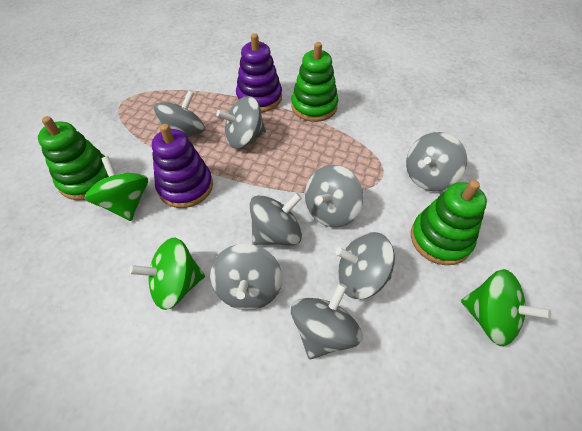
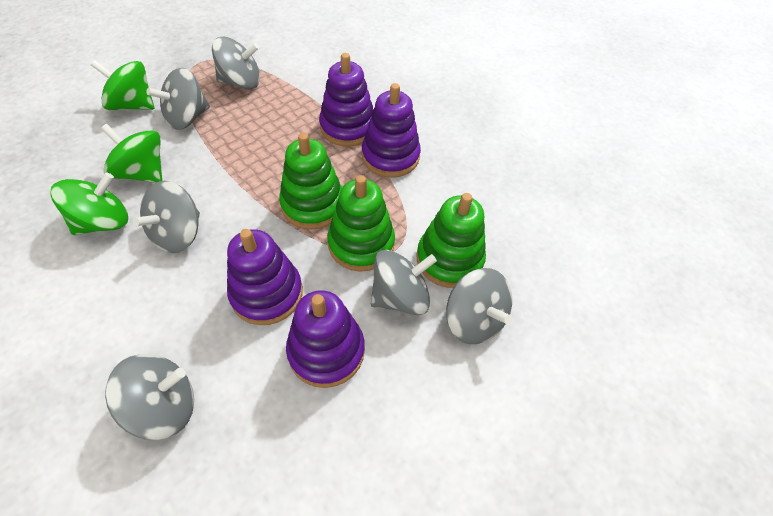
grey spinning top: [154,90,205,137] [210,243,282,310] [216,96,266,149] [250,193,302,246] [291,283,363,359] [305,165,363,227] [335,232,395,299] [406,132,467,191] = 8 -> [105,354,194,440] [133,181,200,253] [146,68,210,130] [212,37,260,89] [371,250,437,315] [446,268,512,344] = 6
purple stacking toy: [152,124,213,208] [236,33,282,112] = 2 -> [227,229,303,325] [286,290,365,388] [319,53,373,146] [362,83,421,178] = 4

